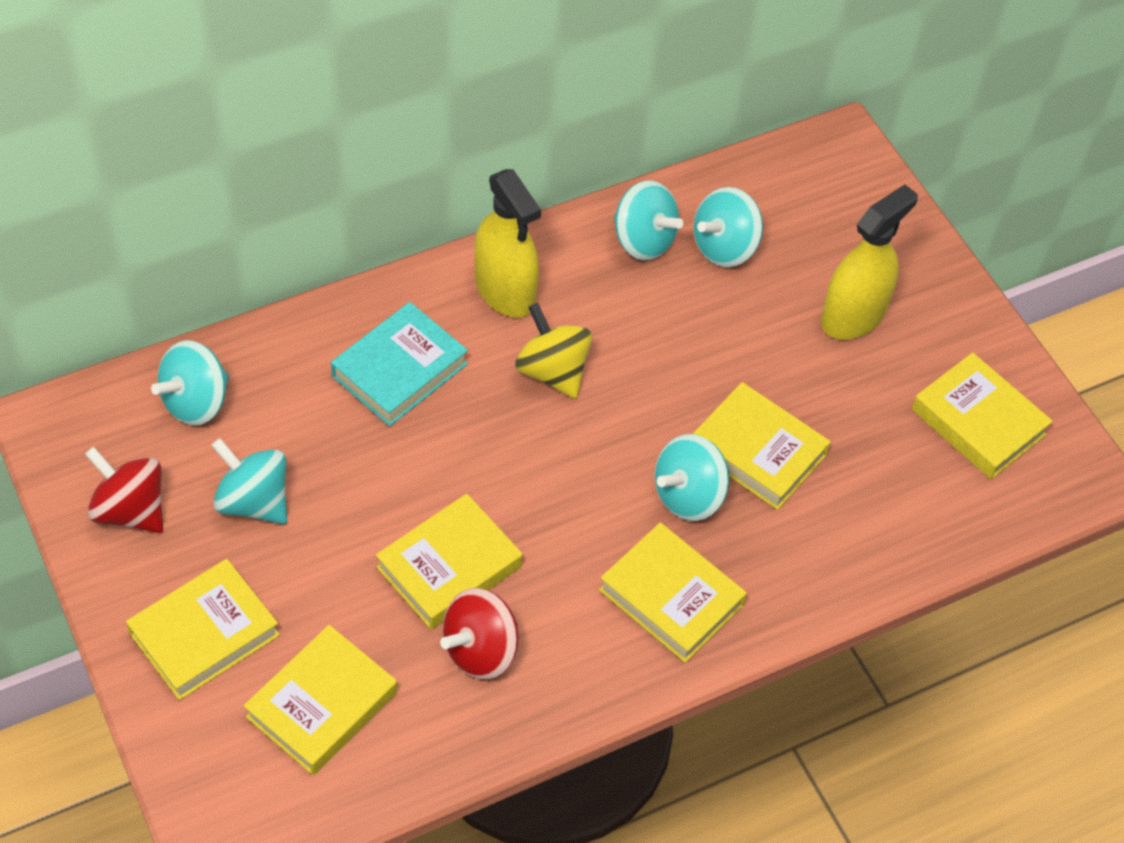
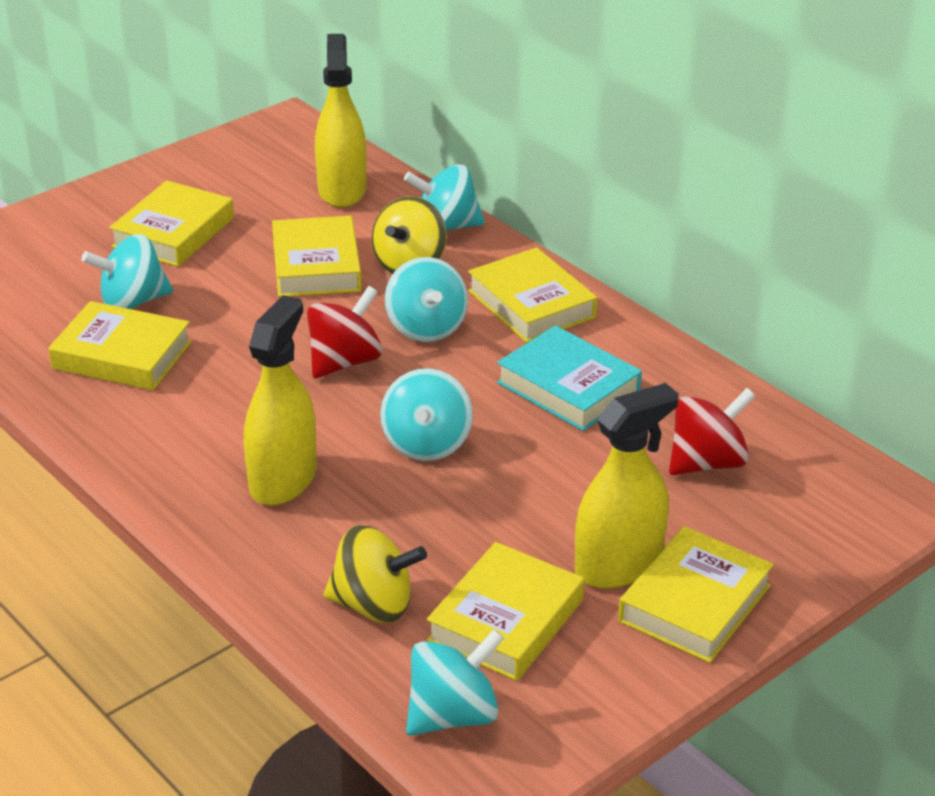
yellow spinning top: [515,303,592,399] = 1 -> [324,525,427,623] [372,196,447,274] = 2
yellow spray bottle: [475,169,541,318] [821,184,918,340] = 2 -> [244,295,317,506] [315,34,366,208] [575,383,679,589] = 3

